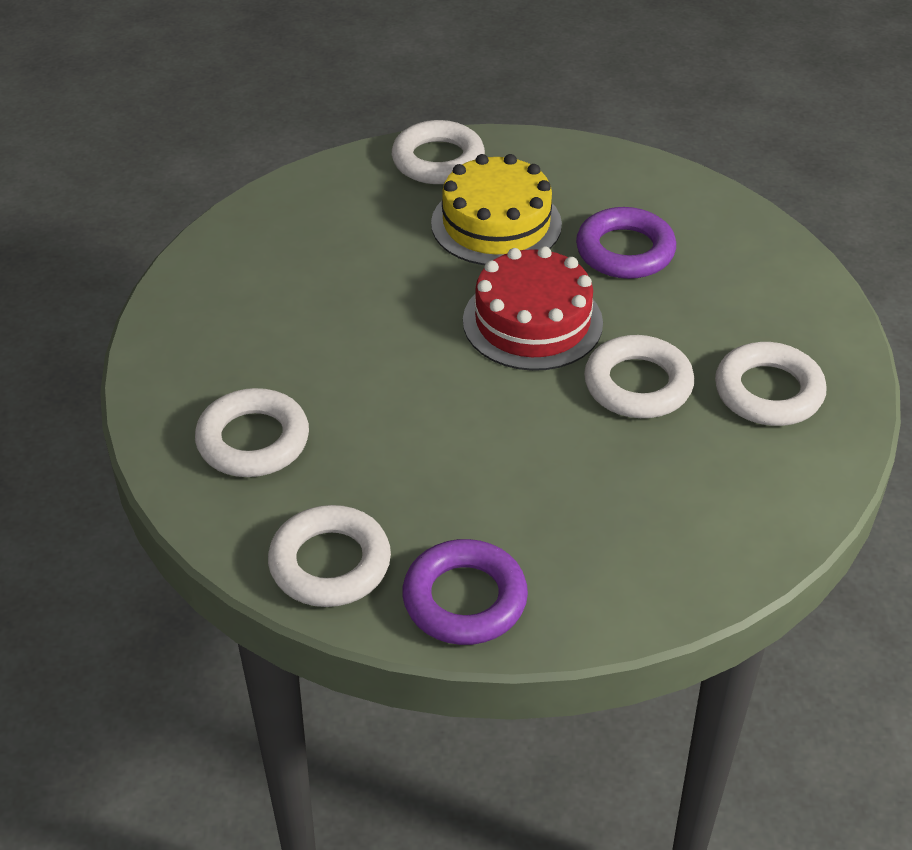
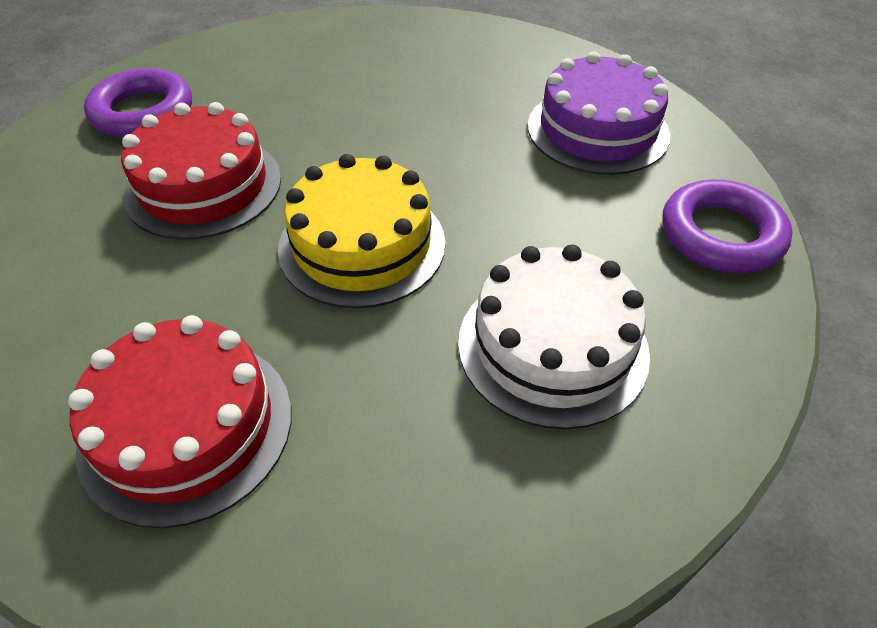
purple cake: none = 0 -> [528,51,670,175] = 1
red cake: [463,246,603,371] = 1 -> [68,315,291,528] [121,102,281,240] = 2
white cake: none = 0 -> [458,244,650,429] = 1
white ring: [195,388,309,477] [268,505,391,607] [392,120,485,184] [584,335,694,418] [715,342,827,426] = 5 -> none = 0

